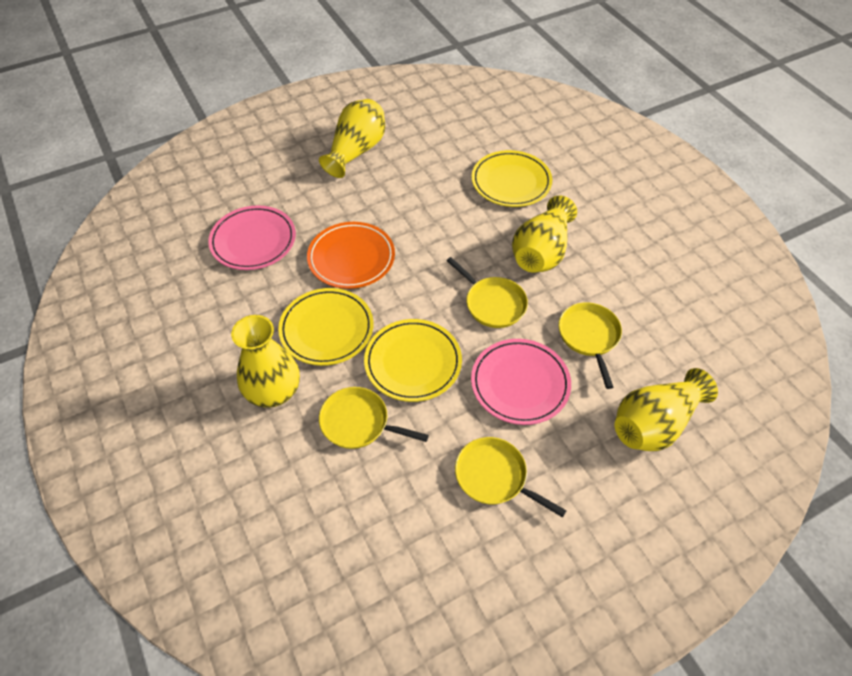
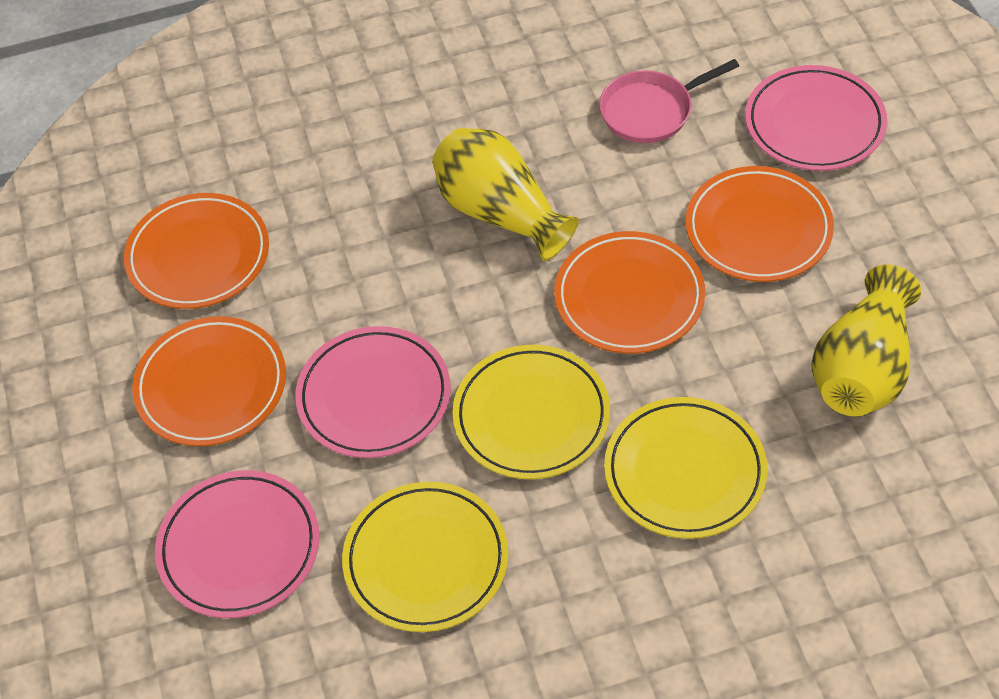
orange plate: [307,222,395,289] = 1 -> [124,193,269,309] [132,316,286,446] [554,231,705,354] [686,166,834,282] = 4
pink pan: none = 0 -> [599,59,739,143] = 1
pink plate: [208,205,296,270] [471,339,571,425] = 2 -> [155,470,320,618] [296,326,451,458] [745,65,887,171] = 3
yellow pan: [319,387,429,449] [446,257,528,328] [455,437,567,517] [558,302,622,389] = 4 -> none = 0
yellow vase: [231,315,300,408] [319,99,385,178] [512,196,577,273] [615,368,718,451] = 4 -> [432,128,579,261] [812,264,921,416] = 2

